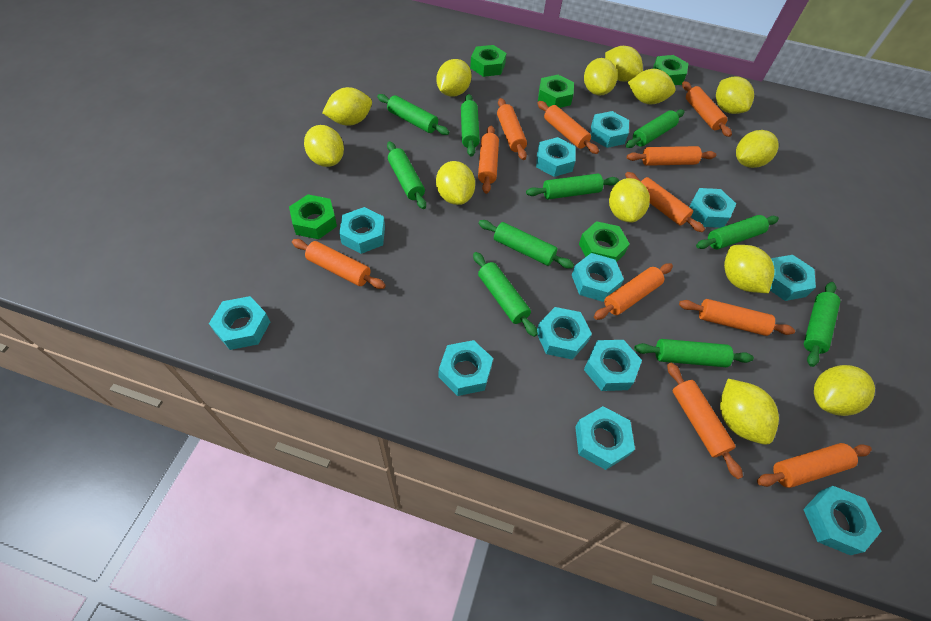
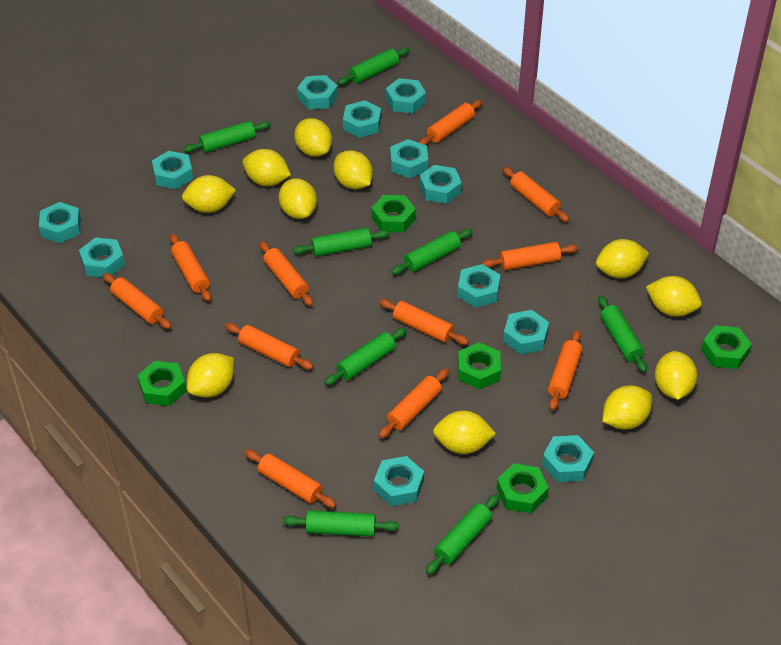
green rolling pin: [377,94,449,135] [387,141,426,209] [461,94,480,156] [473,252,538,337] [478,220,574,269] [526,174,619,199] [626,109,685,148] [634,339,754,367] [696,215,779,249] [804,282,840,367] = 10 -> [183,121,271,153] [283,510,399,536] [293,228,390,256] [324,328,407,385] [338,47,410,85] [391,229,473,274] [426,494,500,575] [598,295,647,373] = 8
yellow lemon: [304,125,344,167] [322,87,372,126] [436,59,472,97] [436,161,475,205] [584,58,617,95] [605,46,643,81] [609,178,650,223] [628,69,676,104] [716,76,754,114] [720,379,779,445] [724,245,774,293] [736,130,779,168] [814,365,875,416] = 13 -> [182,175,236,213] [187,353,234,397] [243,149,291,186] [279,178,317,219] [294,118,332,157] [334,150,373,189] [433,411,496,454] [596,239,649,278] [602,385,652,430] [646,276,702,317] [655,351,697,400] = 11

